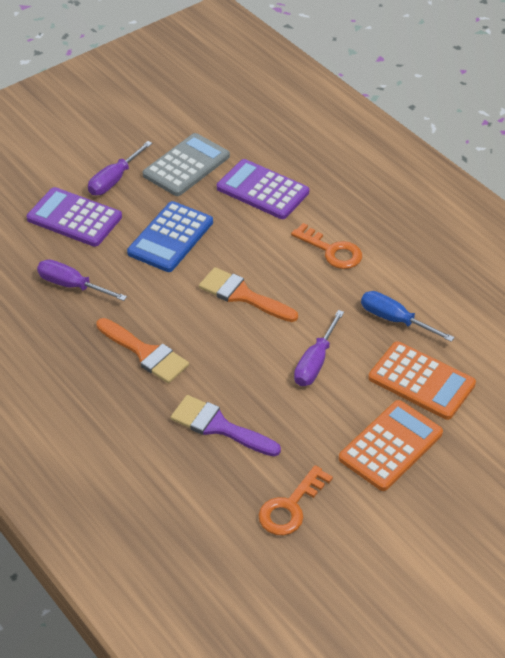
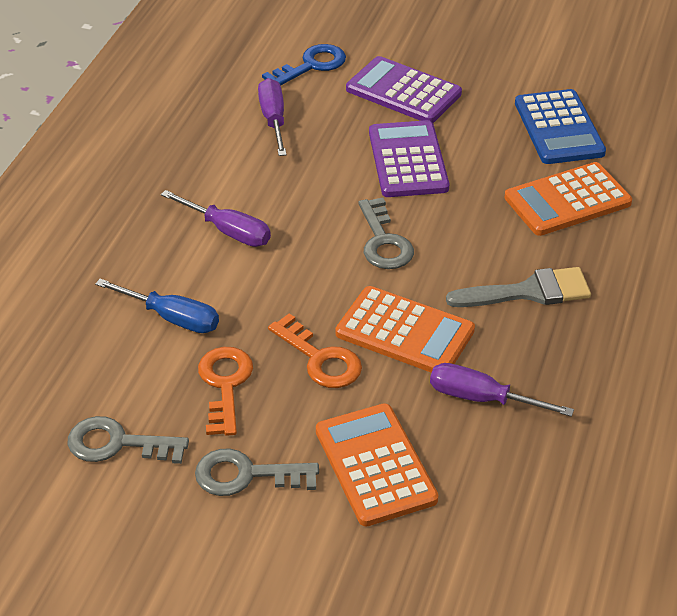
blue key: none = 0 -> [262,44,346,86] = 1
grey brush: none = 0 -> [446,267,591,307] = 1
grey calculator: [143,133,230,196] = 1 -> none = 0
grey key: none = 0 -> [68,416,189,464] [195,448,319,496] [358,197,414,269] = 3
orange brush: [96,318,189,383] [199,267,298,322] = 2 -> none = 0
orange calculator: [339,400,443,491] [368,341,476,420] = 2 -> [316,403,438,526] [335,286,475,373] [504,162,632,236] = 3
purple brush: [171,395,281,457] = 1 -> none = 0

